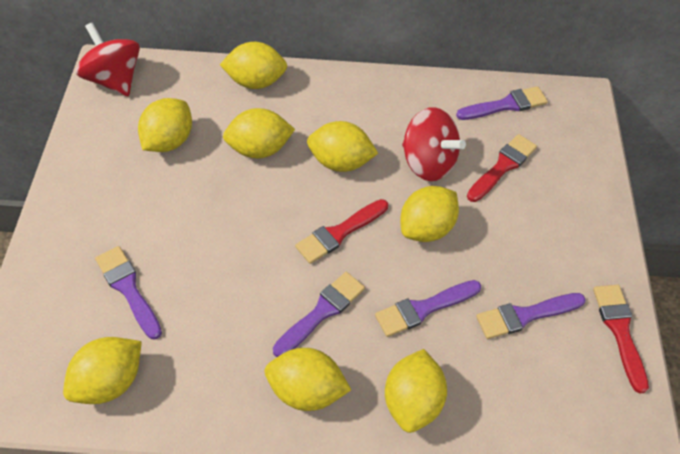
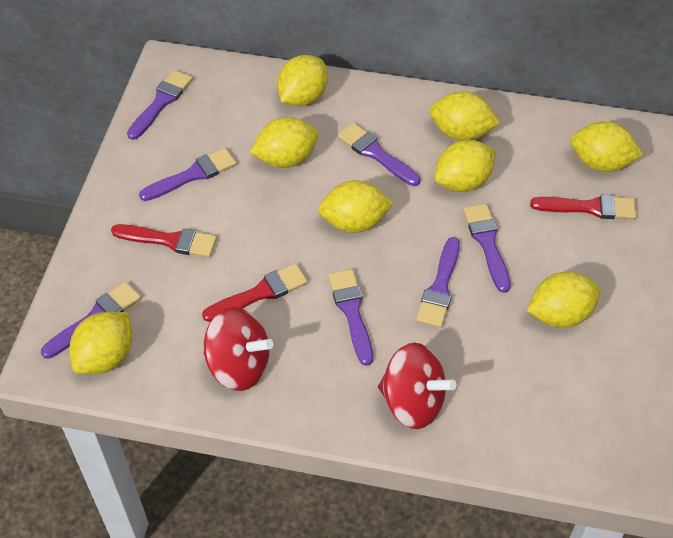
purple brush: [95,246,162,340] [273,272,365,357] [375,280,481,337] [456,86,548,120] [476,293,586,339] = 5 -> [41,282,141,359] [127,70,193,140] [139,148,237,201] [328,269,373,366] [338,123,421,186] [416,237,460,328] [463,204,511,293] = 7

